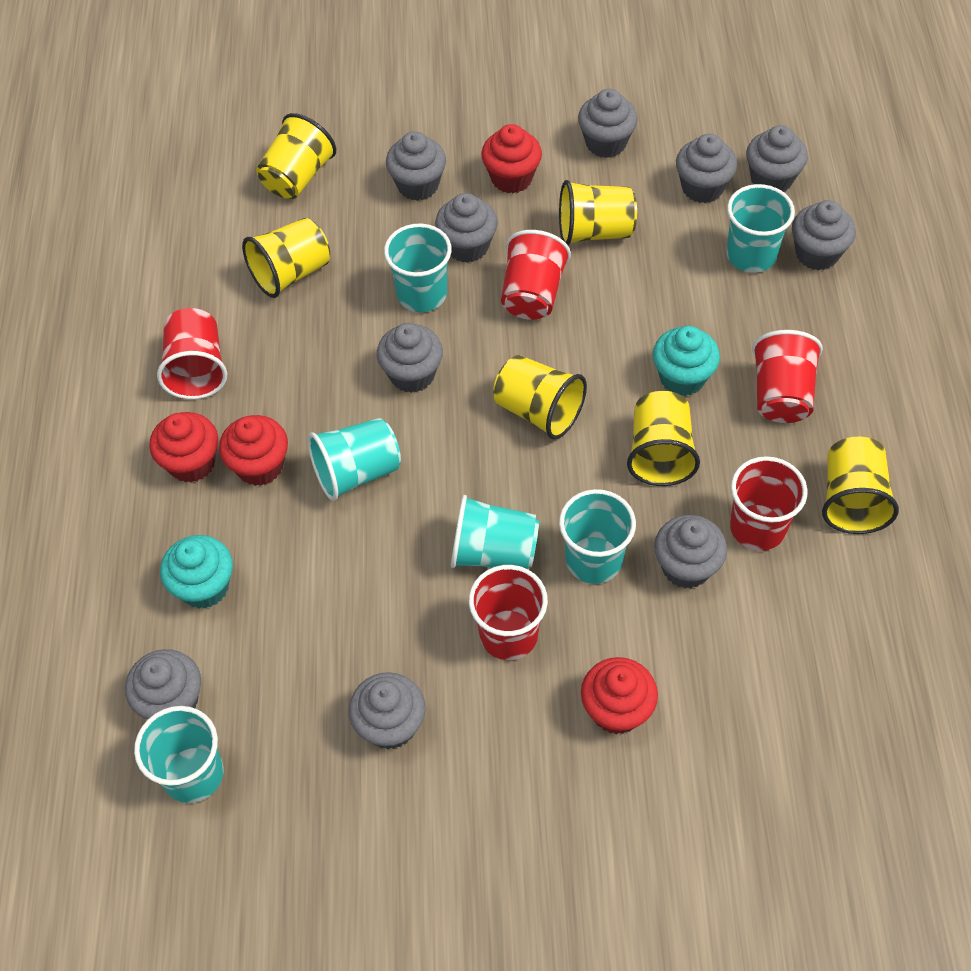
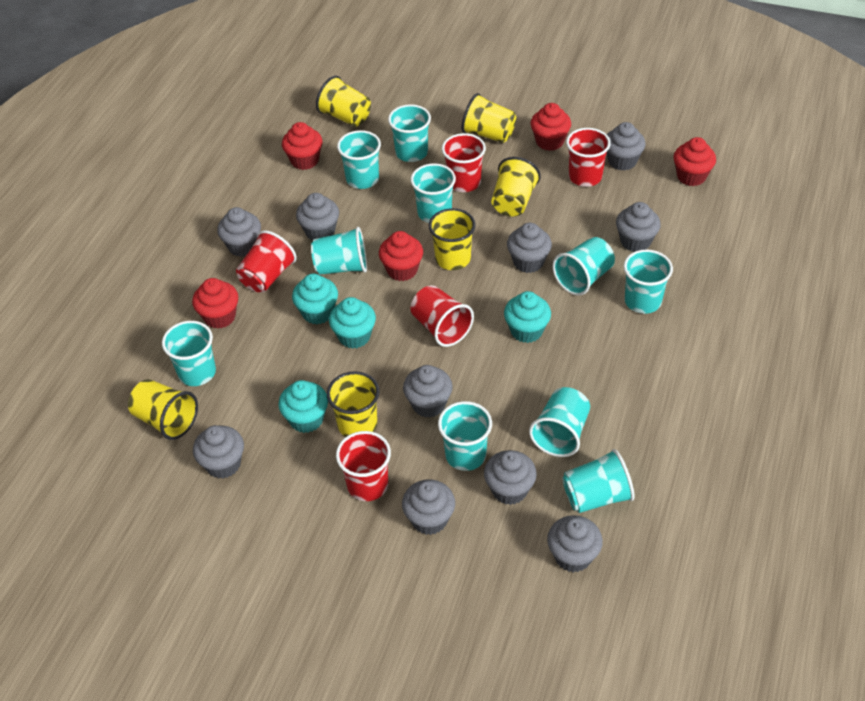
red cupcake: [149,412,218,483] [219,415,288,486] [481,124,542,193] [581,657,658,734] = 4 -> [192,278,238,329] [282,122,323,170] [379,231,423,281] [531,103,571,151] [673,137,716,186] = 5
turquoise cup: [134,706,223,803] [308,418,401,501] [384,224,452,312] [451,495,539,569] [559,489,636,584] [727,184,795,273] = 6 -> [162,321,216,386] [311,227,367,275] [337,130,381,189] [388,104,431,162] [411,163,456,223] [438,401,492,471] [529,387,590,457] [552,237,615,296] [562,449,634,513] [624,250,673,314] = 10
turquoise cupcake: [160,535,233,609] [653,326,720,396] = 2 -> [278,380,328,433] [292,273,338,324] [329,297,376,349] [504,291,551,343] = 4

